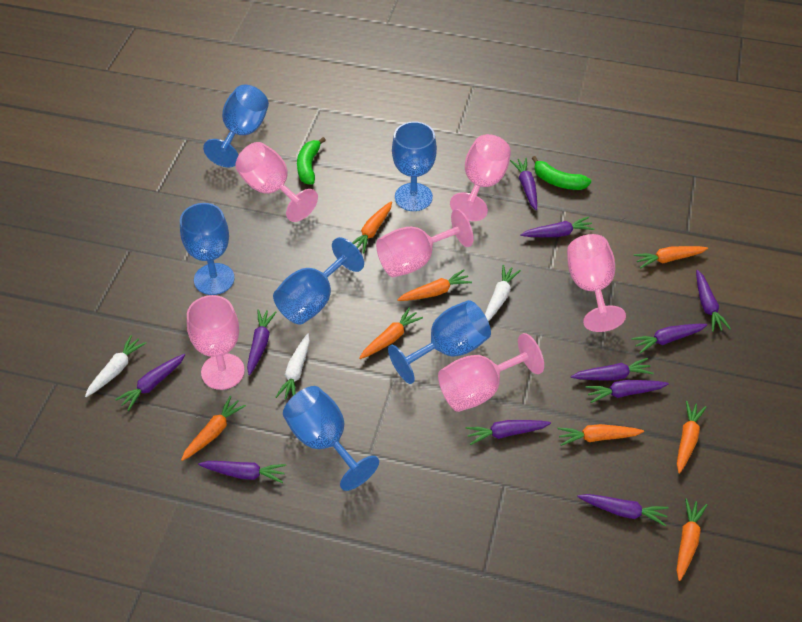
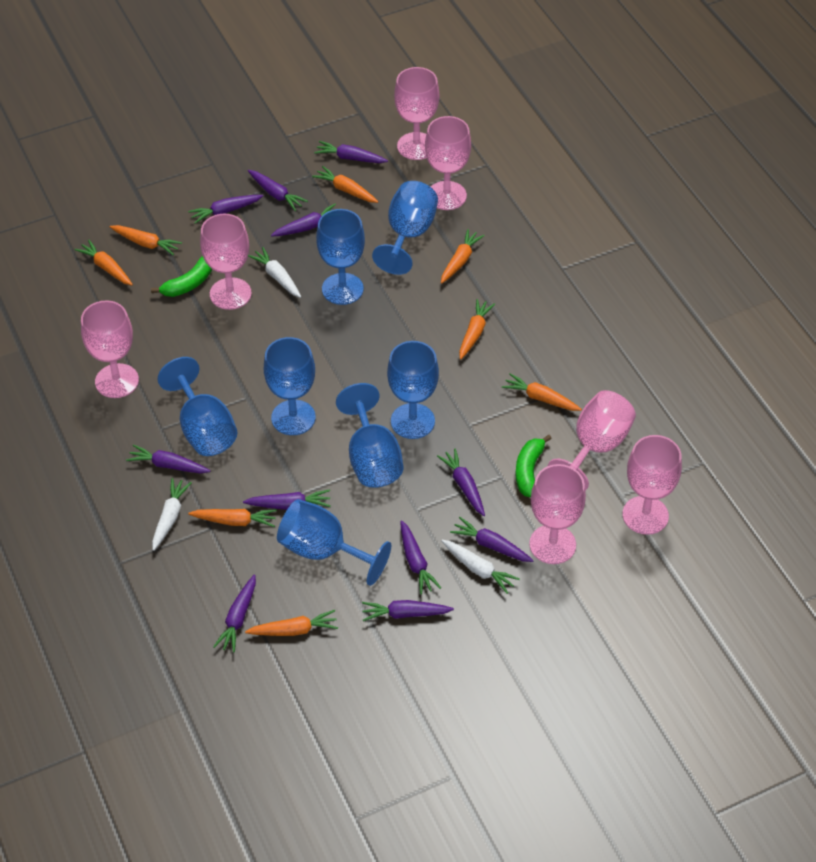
blue goblet: [180,203,235,295] [203,85,269,167] [273,237,364,324] [283,386,379,491] [388,300,491,384] [392,121,437,211] = 6 -> [157,357,237,456] [264,337,316,435] [277,499,391,586] [316,209,365,305] [336,383,403,488] [372,181,438,275] [387,341,439,439] = 7
pink goblet: [187,295,245,390] [235,142,318,222] [376,209,473,277] [438,333,544,412] [450,134,511,221] [567,234,626,332] = 6 -> [81,300,139,398] [200,214,252,310] [394,67,439,160] [425,116,471,210] [529,464,586,564] [548,390,636,491] [622,435,682,535] = 7

